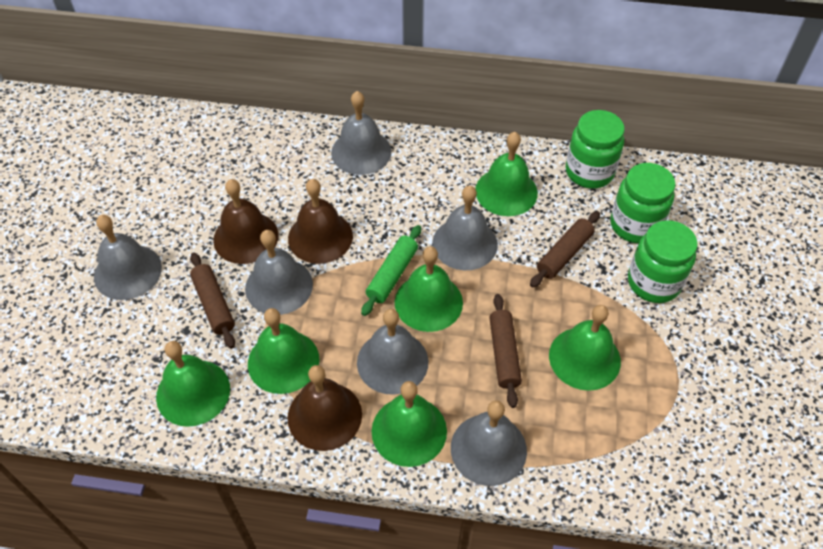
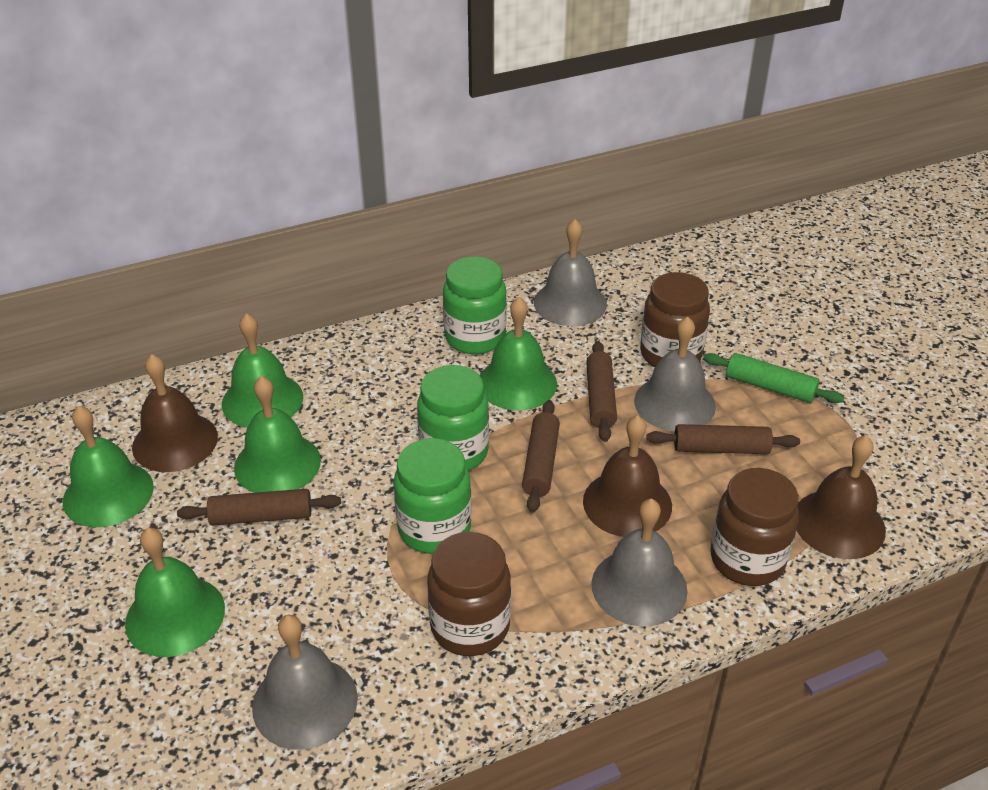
brown jar: none = 0 -> [427,532,511,656] [640,272,710,367] [710,468,799,586] = 3
brown rolling pin: [190,252,235,349] [489,294,522,408] [530,211,600,288] = 3 -> [177,489,341,525] [522,400,560,513] [586,341,617,442] [647,424,800,454] = 4
green bell: [156,341,230,427] [248,308,320,394] [372,381,447,467] [395,246,463,332] [476,132,538,216] [549,305,621,391] = 6 -> [63,406,154,527] [125,528,225,657] [222,313,303,428] [234,376,321,493] [480,297,557,410] = 5
grey bell: [94,215,162,300] [245,230,313,315] [331,91,392,175] [357,309,429,395] [432,186,498,270] [451,400,527,486] = 6 -> [252,615,358,749] [534,219,607,326] [591,499,688,626] [634,316,716,431] = 4

